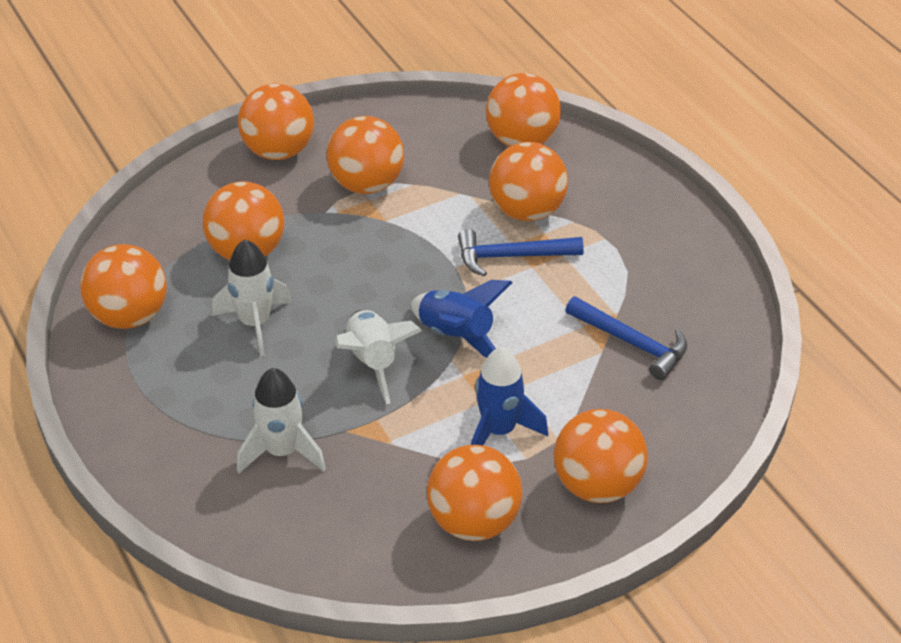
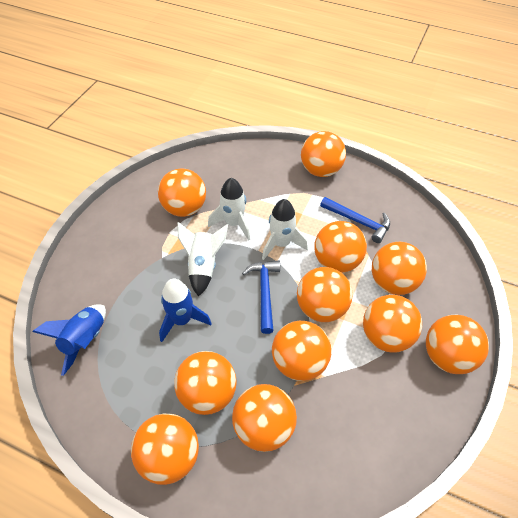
orange ball: [80,244,167,329] [203,181,284,260] [238,84,314,160] [326,116,404,194] [427,445,523,541] [486,73,561,146] [489,142,568,221] [554,409,648,503] = 8 -> [131,414,199,485] [158,169,206,217] [174,351,237,415] [232,384,297,452] [272,321,331,381] [297,267,353,322] [301,131,346,177] [314,221,367,273] [363,295,422,353] [372,242,427,295] [426,315,489,374] = 11

